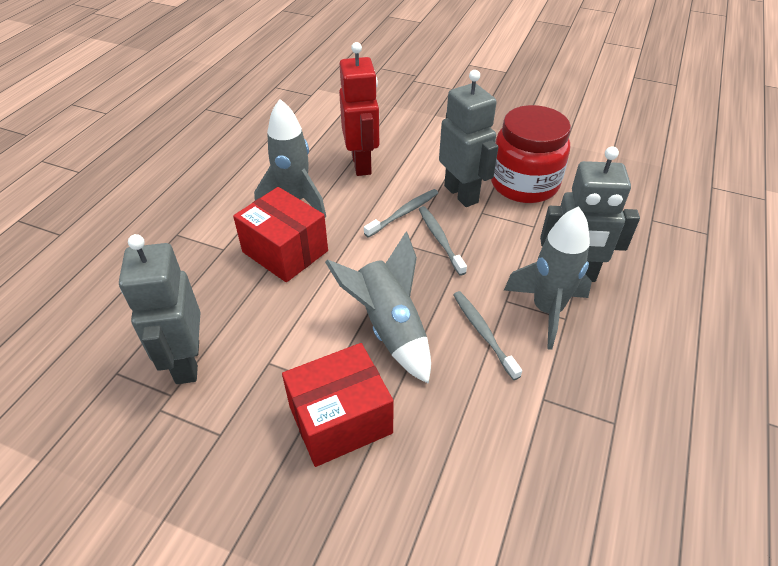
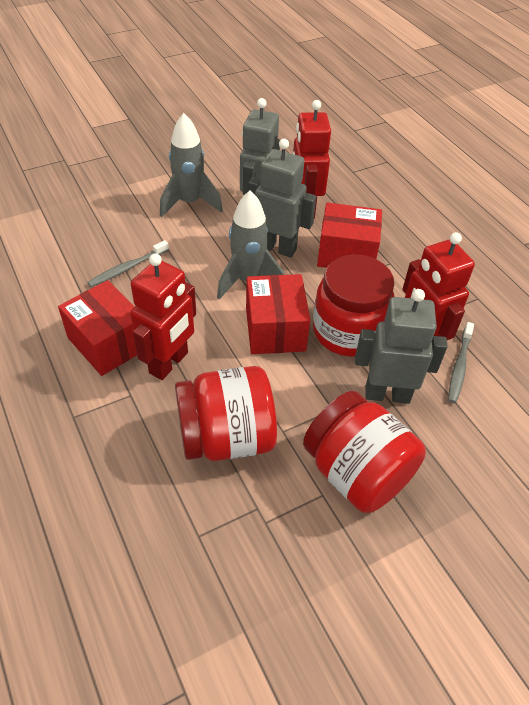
grey rocket: [254,99,326,218] [325,232,431,384] [504,206,592,350] = 3 -> [160,113,223,218] [217,190,285,300] = 2
grey toothbrush: [364,189,438,238] [419,206,467,276] [453,291,522,380] = 3 -> [87,240,169,287] [448,322,474,403] = 2
red box: [233,187,328,282] [282,343,394,467] = 2 -> [58,280,137,376] [246,274,310,354] [317,203,382,268] = 3
red jar: [491,105,571,203] = 1 -> [175,366,277,461] [303,391,426,513] [313,255,394,357] = 3
red robot: [339,42,379,176] = 1 -> [130,254,196,380] [293,100,331,219] [402,232,475,340] = 3

